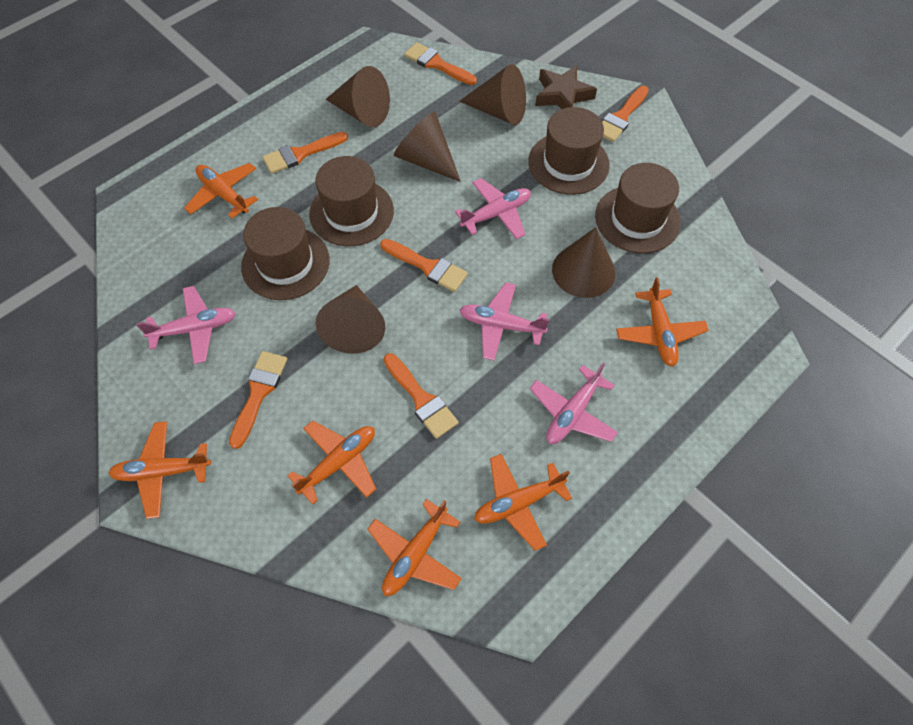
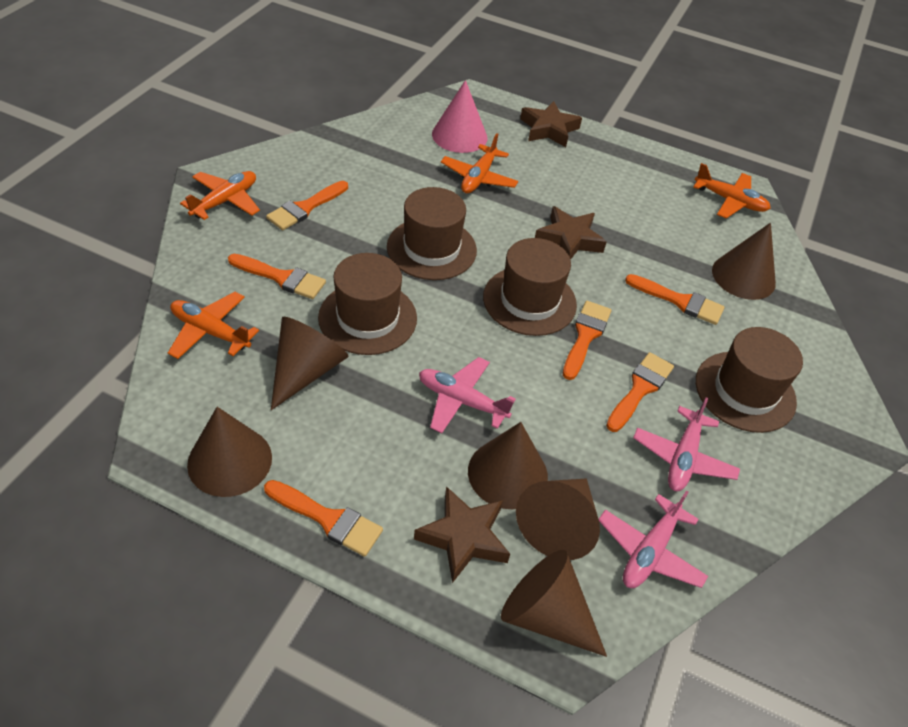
brown cone: [316,285,385,354] [326,66,390,127] [394,112,461,182] [459,64,526,125] [552,227,615,298] = 5 -> [187,407,272,497] [271,317,349,410] [468,422,548,509] [501,550,607,657] [516,479,600,560] [712,223,776,300] = 6
brown star: [535,65,597,109] = 1 -> [414,486,510,583] [520,101,582,147] [535,206,607,260] = 3
orange plane: [109,421,211,519] [184,163,258,218] [287,421,376,505] [367,499,462,596] [474,454,572,551] [616,277,709,367] = 6 -> [168,292,259,359] [180,171,260,220] [441,133,518,193] [693,163,771,219] = 4
pink cone: none = 0 -> [432,80,487,153] = 1
pink plane: [136,286,235,364] [455,178,531,239] [460,282,550,361] [530,363,618,444] = 4 -> [419,357,516,433] [599,491,708,588] [633,397,740,491] = 3

